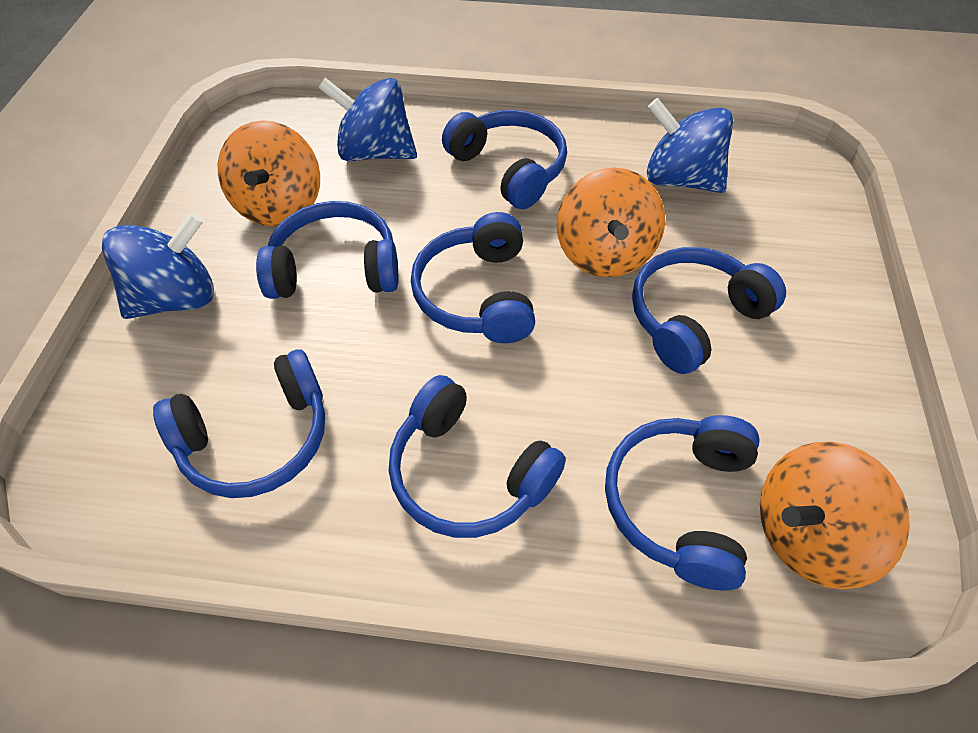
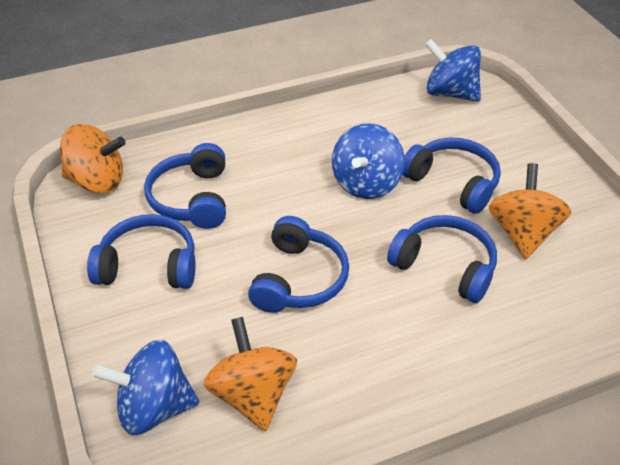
blue headphones: [153,349,325,498] [256,201,398,299] [389,375,566,538] [411,212,535,343] [442,110,567,209] [605,415,760,590] [632,247,786,374] = 7 -> [87,214,196,289] [144,143,226,229] [248,216,349,313] [387,215,497,303] [402,138,501,214] = 5

